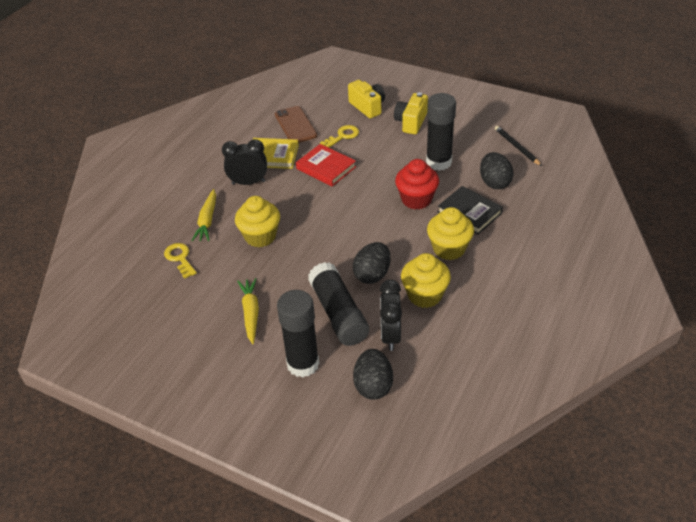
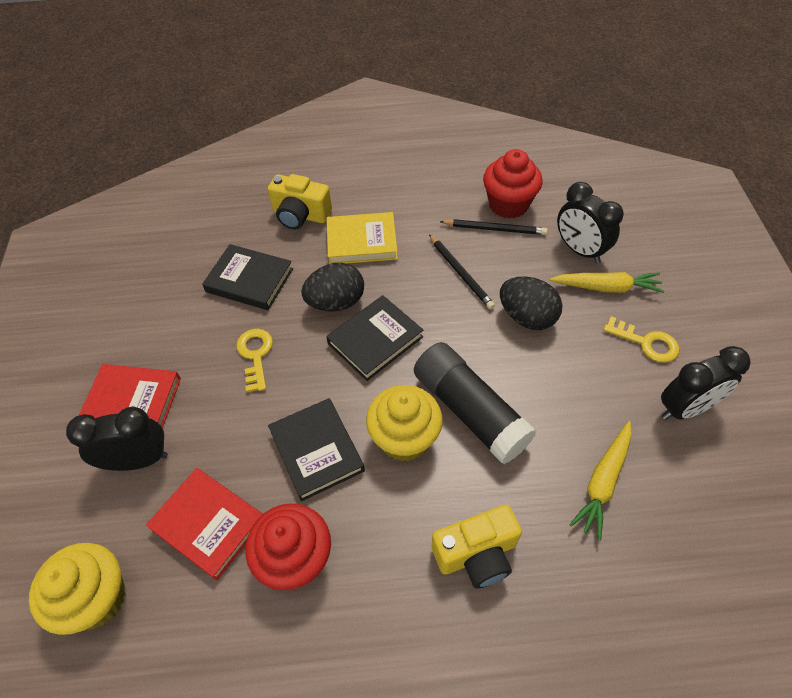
black book: [437,186,503,234] = 1 -> [202,244,293,310] [268,398,365,501] [326,295,423,381] = 3
black clock: [222,139,267,185] [380,280,402,351] = 2 -> [66,407,168,471] [557,182,624,263] [661,346,751,420] = 3
black egg: [353,242,391,284] [353,349,393,400] [480,152,514,189] = 3 -> [301,263,364,312] [500,277,562,330] = 2
black glue stick: [277,290,319,378] [308,262,369,346] [426,93,456,171] = 3 -> [414,342,536,464] = 1
black pencil: [495,126,542,166] = 1 -> [429,235,495,309] [439,219,548,235] = 2
brown phone: [275,106,317,143] = 1 -> none = 0
red book: [296,144,356,187] = 1 -> [79,364,181,429] [146,468,263,581] = 2
red cupcake: [395,159,439,209] = 1 -> [246,503,331,590] [483,149,543,219] = 2
yellow cupcake: [235,196,280,248] [401,253,451,308] [427,207,474,260] = 3 -> [29,543,126,635] [366,385,443,462] = 2

